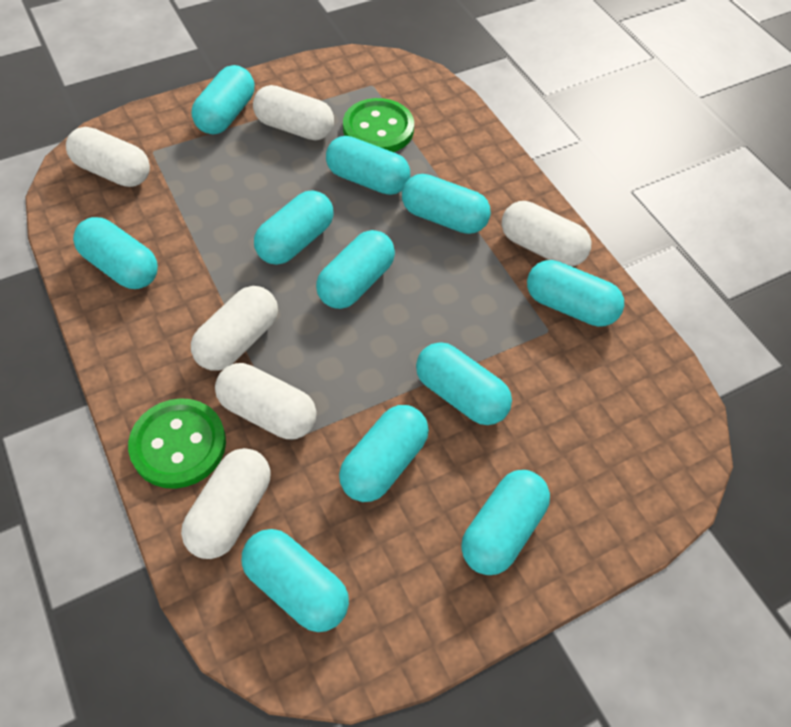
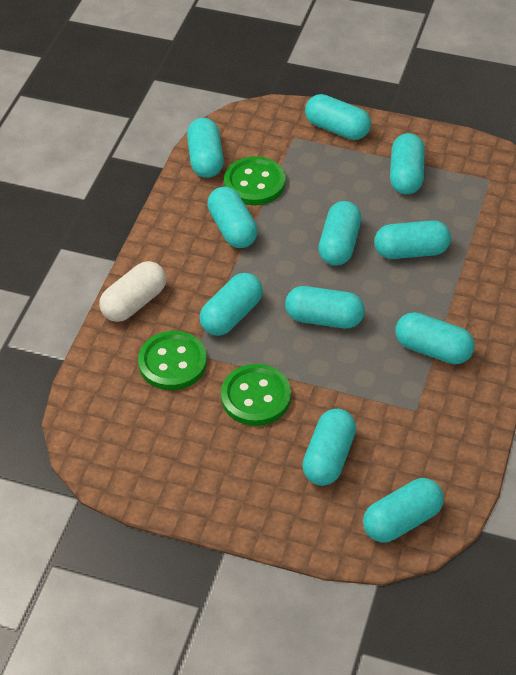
green button: [128,398,226,489] [343,98,414,152] = 2 -> [138,331,207,390] [221,364,291,426] [224,156,286,205] = 3
white capsule: [66,127,150,187] [181,448,271,559] [191,286,278,371] [215,363,317,439] [253,85,334,140] [502,201,591,267] = 6 -> [99,261,166,322] = 1

